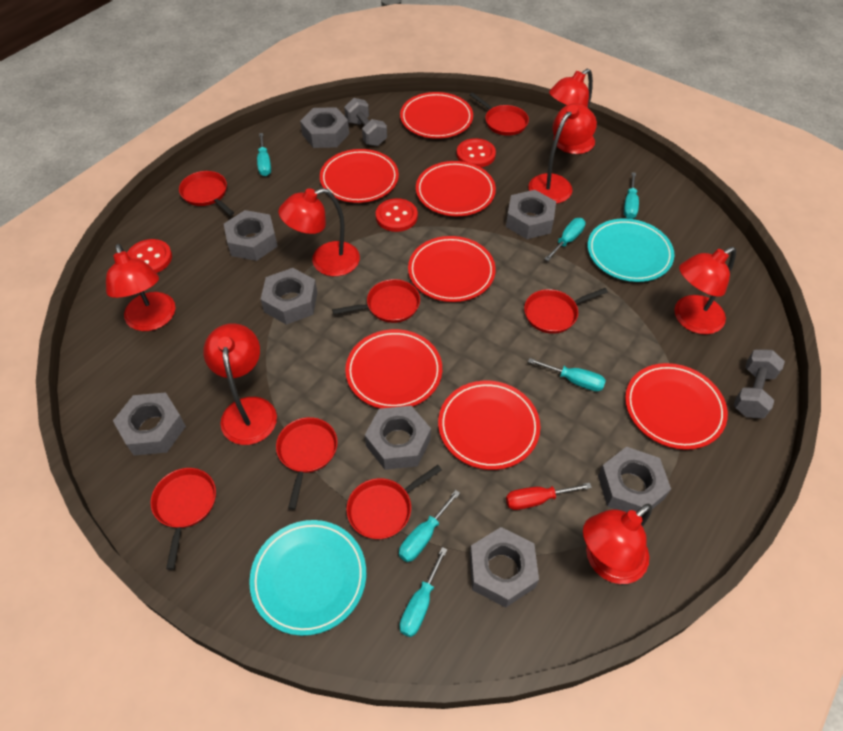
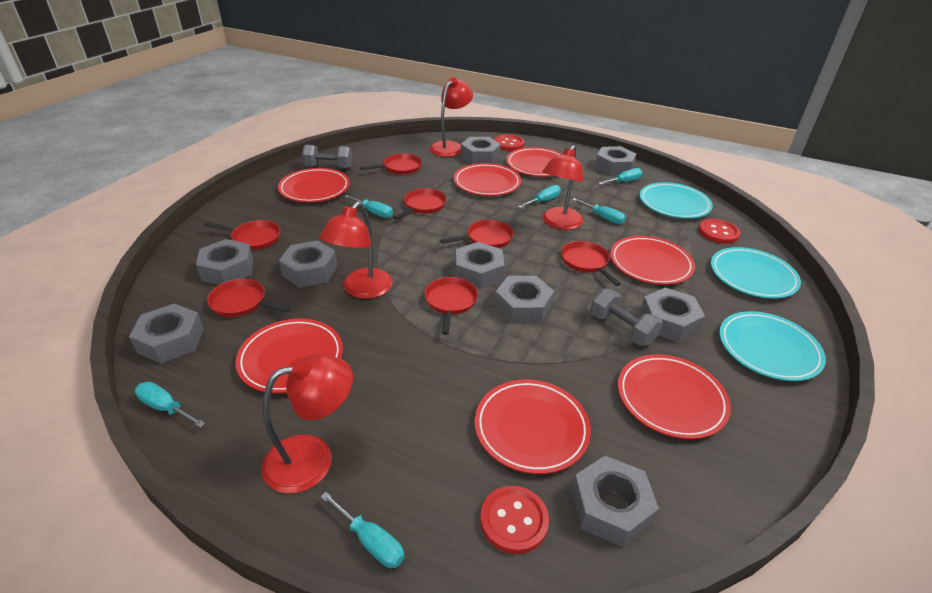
grey nut: [113,392,186,456] [224,210,278,261] [261,268,317,325] [300,107,349,148] [365,406,431,470] [469,527,539,608] [506,190,556,239] [598,446,671,517] = 8 -> [129,303,204,364] [196,239,253,285] [279,241,337,288] [456,242,505,289] [461,137,501,164] [495,276,554,324] [571,456,659,547] [595,146,636,176] [640,288,705,342] = 9
red lamp: [106,244,175,331] [203,323,277,445] [279,188,360,276] [528,103,597,204] [549,69,595,154] [583,504,652,584] [674,247,736,334] = 7 -> [261,354,353,494] [319,202,393,299] [430,77,473,157] [542,145,584,230] = 4
red screwdriver: [506,483,592,510] = 1 -> none = 0
turquoise plate: [249,520,366,636] [588,218,674,282] = 2 -> [640,182,713,219] [711,247,801,299] [719,311,826,381] = 3

